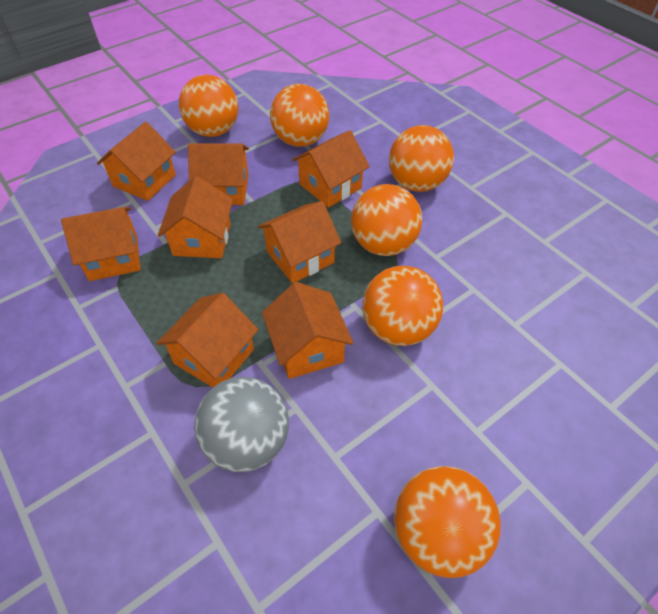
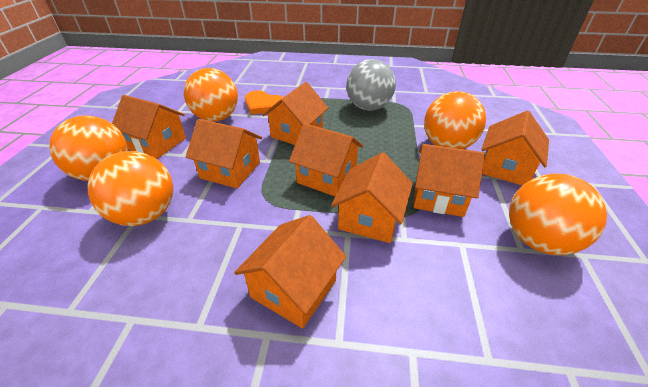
orange ball: [179,75,238,137] [270,84,329,147] [351,184,422,256] [362,266,443,346] [389,125,454,192] [394,466,501,578] = 6 -> [49,116,128,181] [87,151,173,226] [184,68,238,122] [424,91,486,149] [509,174,607,255] = 5
orange heart: none = 0 -> [245,90,283,115] = 1

